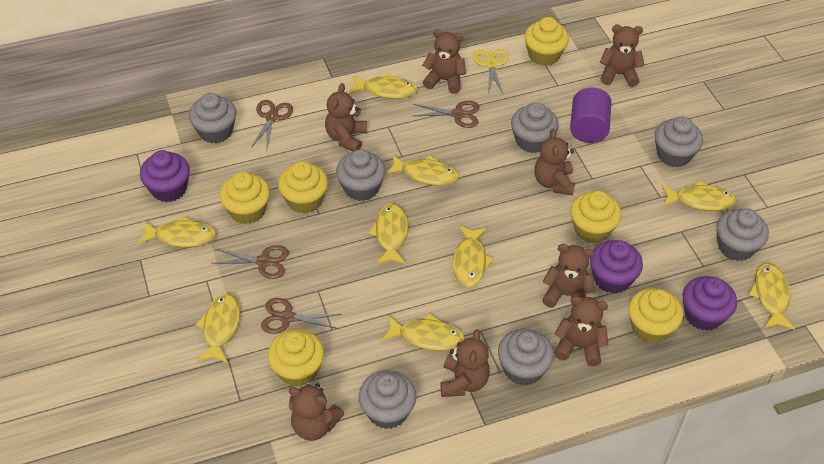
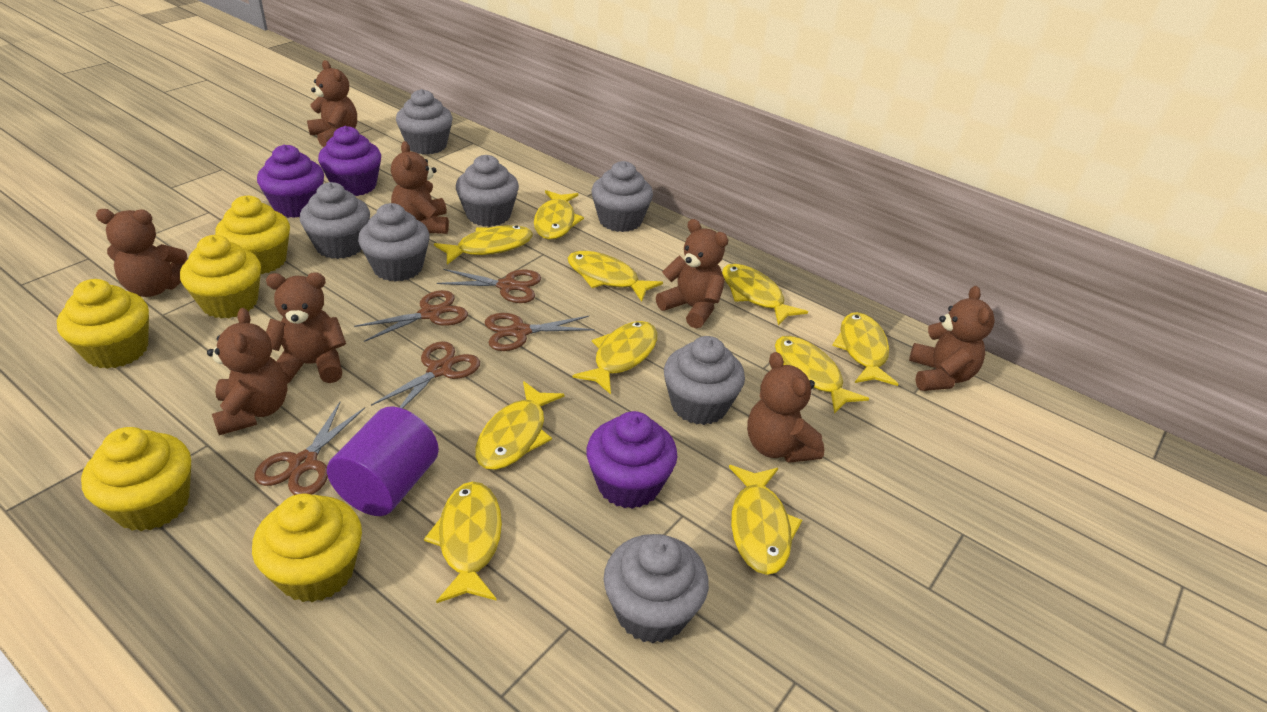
brown scissors: [211,245,289,279] [251,100,293,148] [261,298,342,334] [413,101,480,128] = 4 -> [254,402,365,495] [354,290,468,342] [371,341,480,409] [437,269,541,303] [485,313,595,351] = 5
yellow cupcake: [219,172,270,224] [268,329,324,387] [278,161,328,214] [524,17,569,66] [570,191,621,243] [628,288,683,343] = 6 -> [57,279,149,369] [81,427,191,531] [180,235,261,319] [215,196,290,274] [252,494,362,603] = 5
yellow fish: [137,216,216,247] [195,293,240,363] [349,73,418,99] [368,203,408,264] [382,314,465,351] [385,154,459,186] [453,225,494,287] [661,181,737,211] [749,263,795,330] = 9 -> [424,482,502,603] [434,225,533,265] [475,381,565,470] [534,190,584,240] [568,251,663,302] [572,321,657,394] [722,263,808,326] [729,465,802,575] [775,336,869,414] [832,312,898,386] = 10
yellow scissors: [473,49,508,94] = 1 -> none = 0

